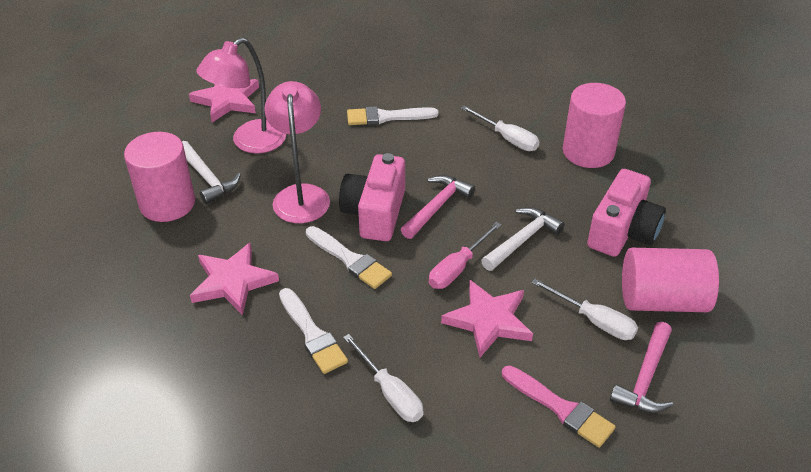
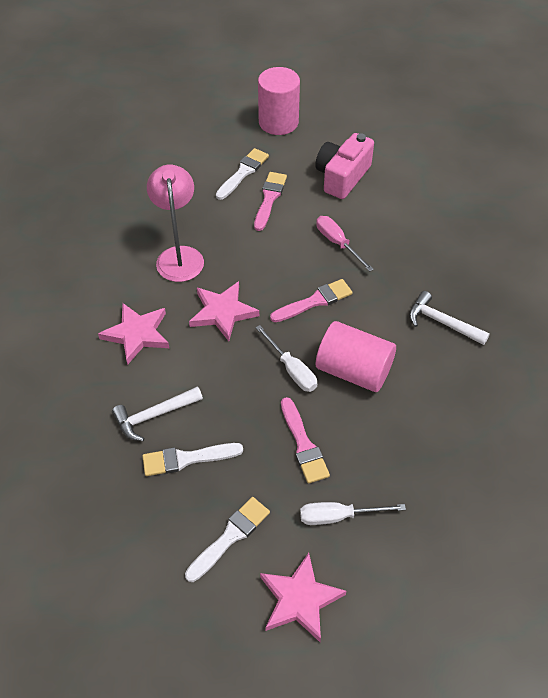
pink brush: [502,366,616,448] = 1 -> [254,172,287,231] [270,279,353,322] [281,397,330,484] = 3
pink camera: [339,153,405,241] [587,169,666,257] = 2 -> [315,133,374,199] = 1
pink cylinder: [124,132,195,222] [562,83,626,168] [622,248,719,312] = 3 -> [258,67,300,135] [316,321,396,392] = 2
pink hammer: [401,175,475,239] [610,322,673,413] = 2 -> none = 0
pink lamp: [196,38,286,153] [264,81,330,223] = 2 -> [147,164,204,282] = 1
white screwdriver: [343,334,423,422] [461,105,539,151] [531,279,638,340] = 3 -> [256,325,317,392] [300,502,406,525] = 2

